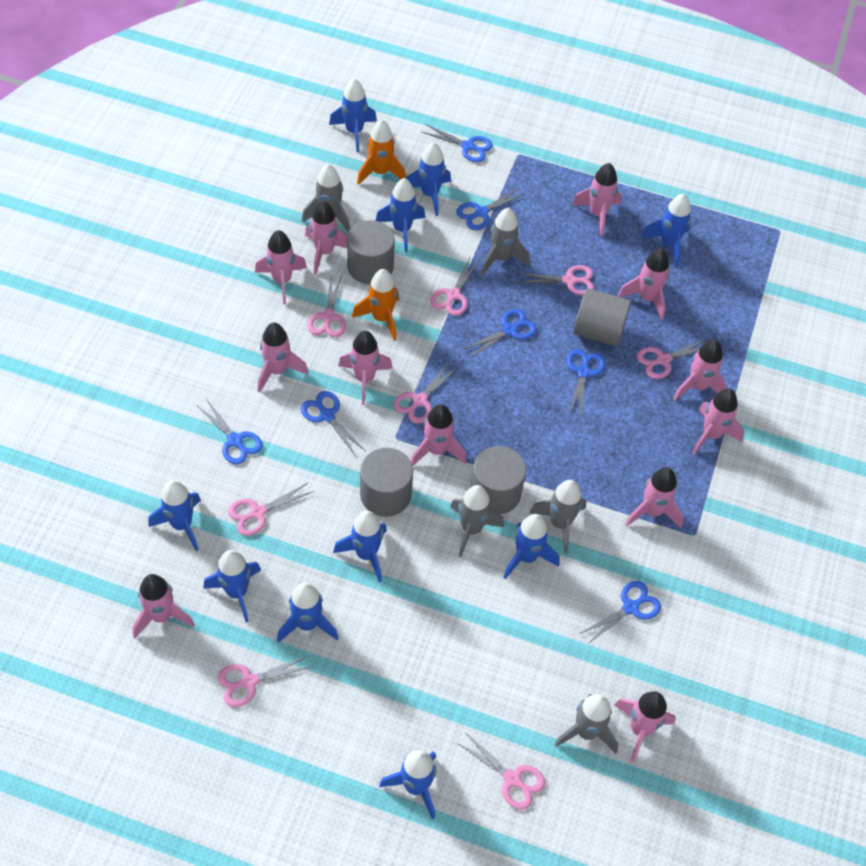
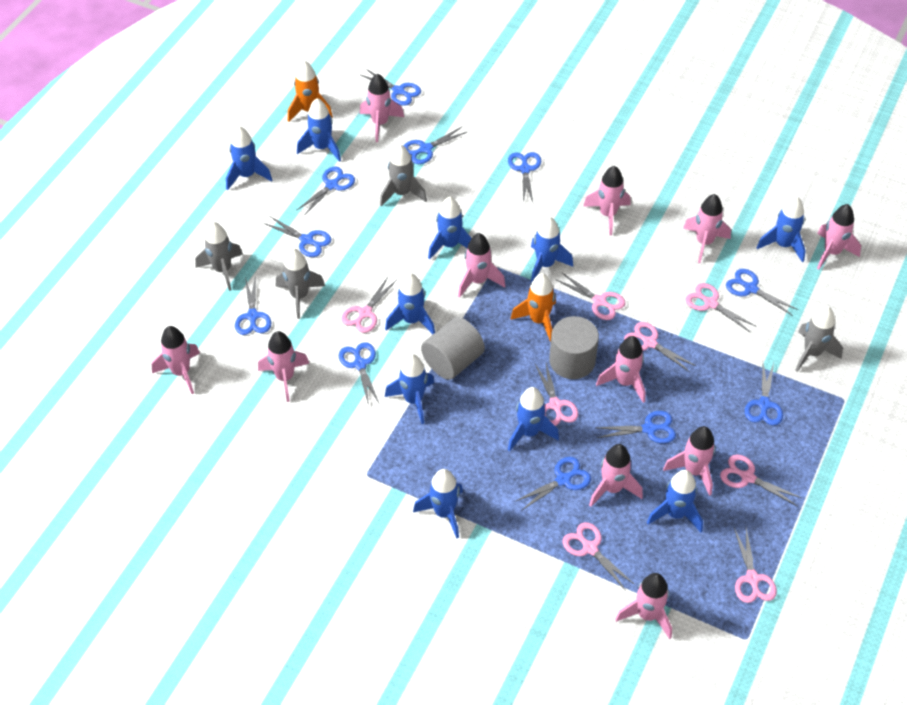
blue scissors: [198,398,263,465] [301,391,365,456] [422,125,493,162] [456,188,526,230] [463,309,537,358] [567,349,605,415] [580,581,661,644] = 7 -> [235,275,271,335] [264,216,331,257] [296,166,355,216] [339,342,380,406] [361,69,421,106] [403,127,467,164] [508,152,541,203] [514,457,591,511] [595,411,676,444] [726,269,798,316] [745,363,783,426] = 11
grey cylinder: [347,220,395,284] [360,448,413,517] [470,446,526,514] [573,288,631,346] = 4 -> [421,317,485,380] [549,316,599,379] = 2
grey rocket: [302,164,350,233] [450,485,504,557] [481,208,530,275] [530,480,586,553] [554,694,619,754] = 5 -> [195,222,243,291] [276,248,325,319] [380,144,427,206] [795,306,843,372] = 4
pink rocket: [132,574,195,638] [255,230,307,305] [258,322,309,392] [305,201,347,274] [338,331,393,405] [411,404,466,465] [572,163,621,236] [614,691,676,763] [618,249,670,320] [625,467,684,528] [673,340,728,401] [692,388,744,455] = 12 -> [152,326,200,394] [258,331,309,402] [360,73,404,142] [458,233,506,298] [583,166,630,236] [589,444,643,507] [596,336,646,403] [615,573,672,639] [663,426,715,496] [683,194,731,263] [817,204,861,270] = 11

